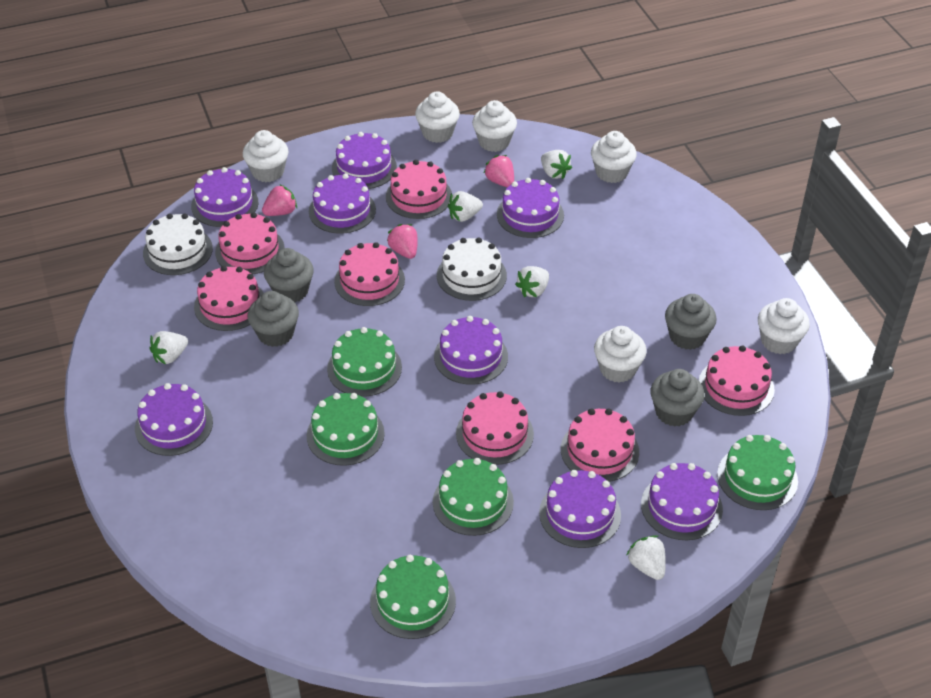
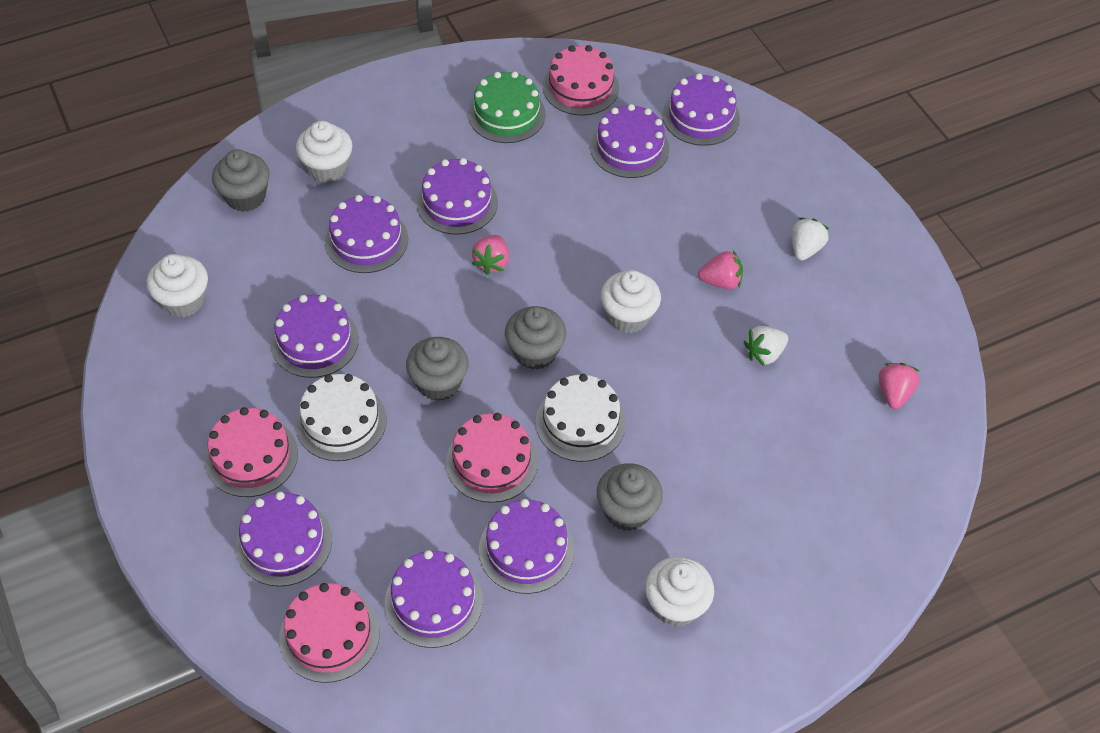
green cake: [307,393,385,466] [327,327,402,397] [370,555,456,639] [433,458,514,536] [717,435,798,510] = 5 -> [468,71,546,143] = 1
pink cake: [194,266,263,331] [215,213,285,274] [334,242,405,306] [386,160,452,219] [456,391,534,465] [561,408,639,482] [699,346,775,416] = 7 -> [205,407,298,497] [279,583,379,683] [446,413,538,503] [543,45,619,116] = 4
white cupcake: [243,130,288,182] [415,91,460,143] [472,100,517,152] [591,131,637,183] [594,326,647,383] [758,298,810,354] = 6 -> [147,254,208,317] [296,121,352,183] [601,270,661,333] [645,557,714,627] = 4
white strawberry: [149,331,188,364] [448,191,483,222] [515,266,549,297] [541,150,572,179] [626,535,666,580] = 5 -> [744,326,788,366] [792,218,829,261] = 2

